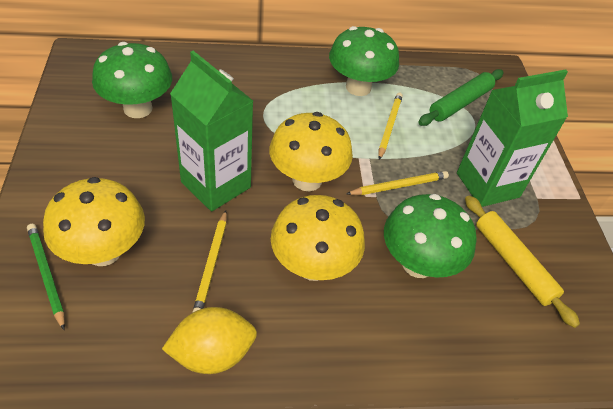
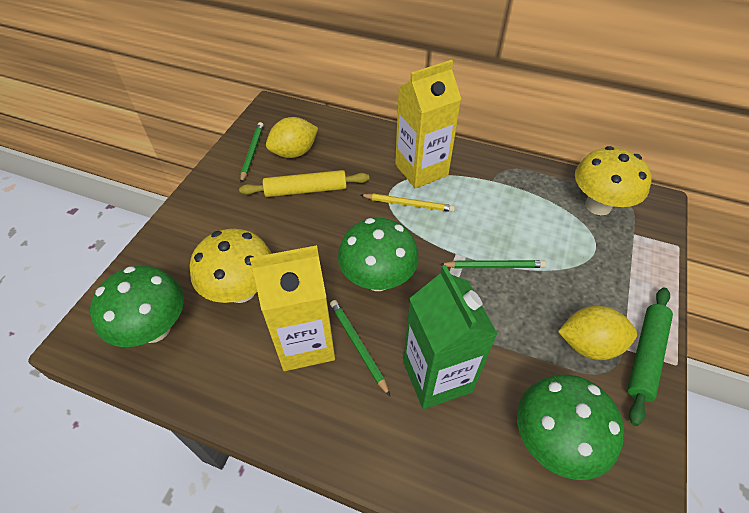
green carton: [170,51,253,212] [457,69,568,207] = 2 -> [403,265,498,409] = 1
green pencil: [27,224,65,330] = 1 -> [240,122,264,183] [330,300,390,396] [439,260,546,268] = 3
yellow carton: none = 0 -> [250,245,335,371] [395,60,461,189] = 2
yellow lemon: [162,307,257,374] = 1 -> [266,117,318,158] [558,306,637,360] = 2
yellow mushroom: [43,177,145,266] [269,112,353,191] [271,195,365,281] = 3 -> [190,229,272,303] [575,146,652,215] = 2
yellow pencil: [192,210,227,313] [347,171,449,195] [378,93,403,160] = 3 -> [361,194,455,212] = 1

